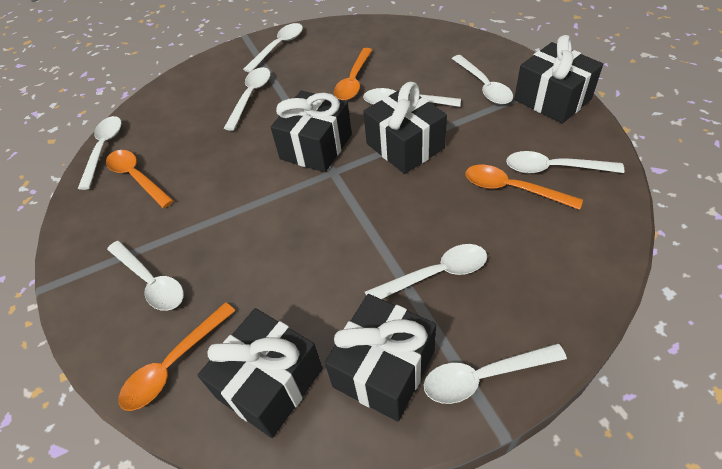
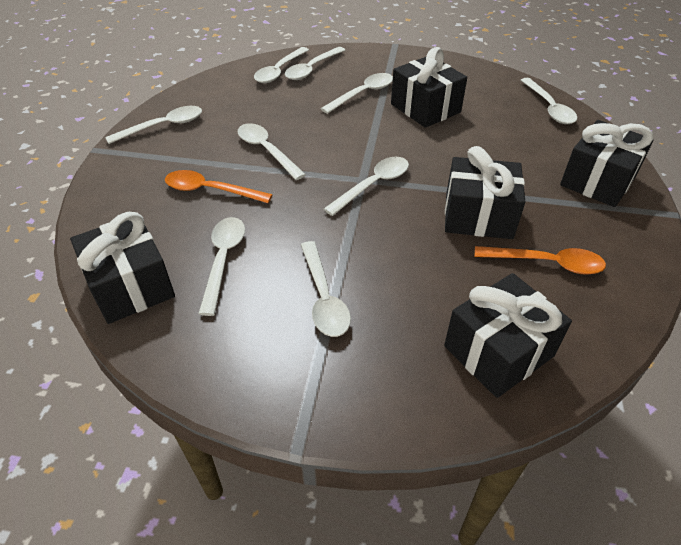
orange spoon: [106,150,174,208] [119,302,236,411] [334,48,372,100] [465,165,583,210] = 4 -> [165,170,273,203] [475,246,606,275] = 2

